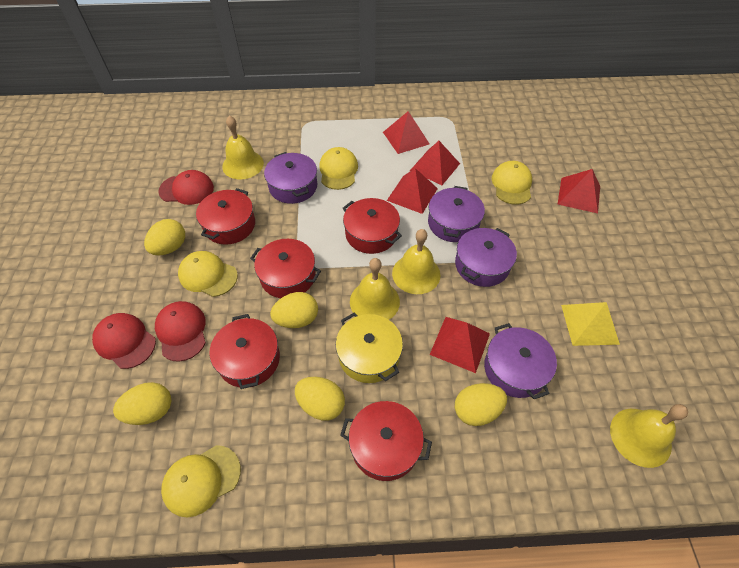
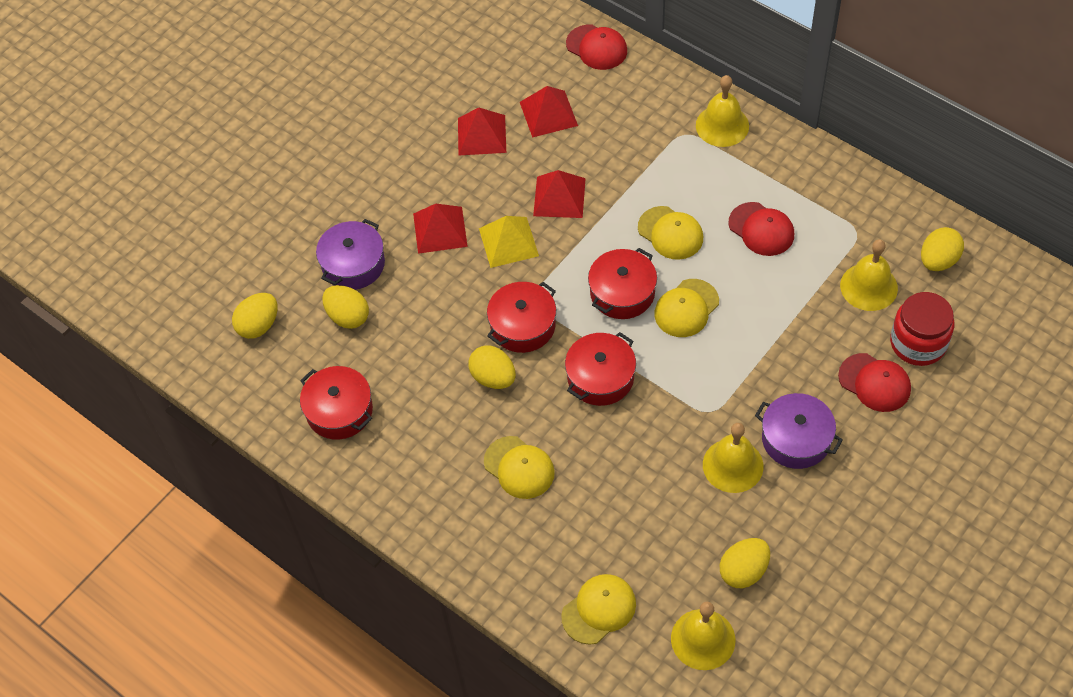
purple pot: [264,152,317,204] [428,186,485,242] [455,228,517,287] [484,323,557,399] = 4 -> [316,219,385,290] [755,393,843,469] = 2
red jar: none = 0 -> [890,292,954,366] = 1
red pot: [196,188,255,245] [210,314,280,389] [250,239,321,298] [340,401,432,481] [343,198,402,254] = 5 -> [300,366,373,440] [487,282,556,353] [565,332,636,406] [588,248,657,319] = 4
red pyramid: [383,111,430,154] [387,168,438,214] [410,141,460,185] [430,317,490,373] [558,169,600,213] = 5 -> [413,204,468,254] [458,108,506,156] [520,86,578,138] [533,170,586,218] = 4
yellow pot: [336,313,403,383] = 1 -> none = 0

